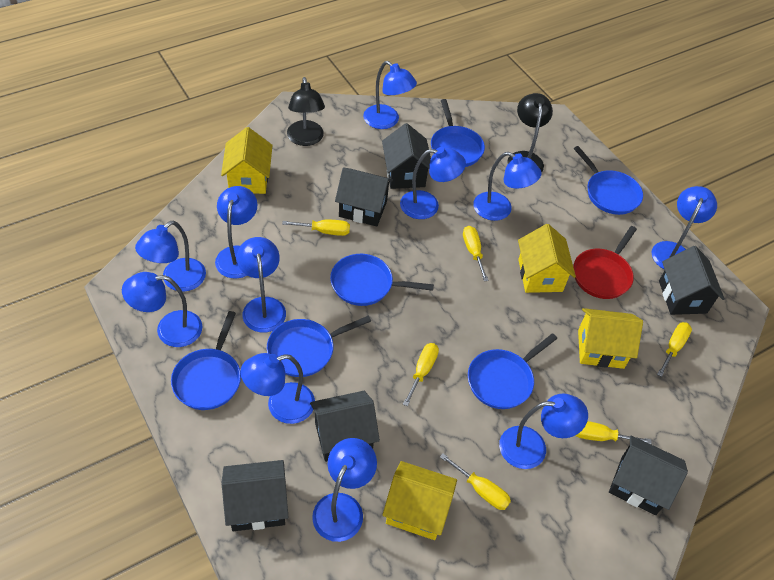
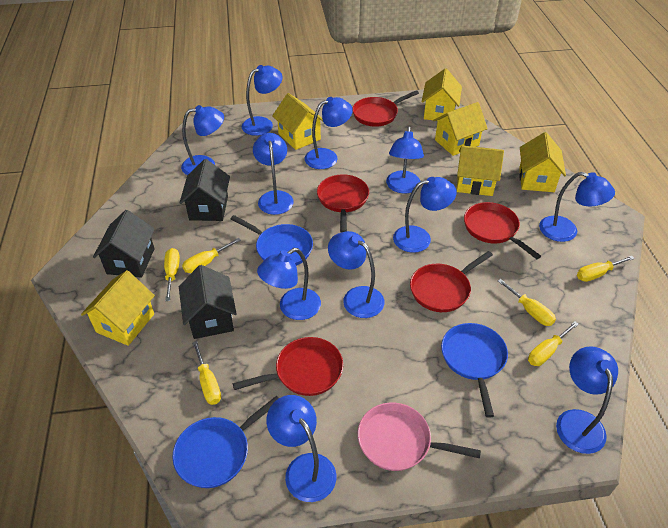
black house: [222,460,288,531] [310,391,380,462] [335,167,393,227] [382,123,431,189] [609,435,688,515] [659,246,725,315] = 6 -> [93,210,155,278] [179,265,237,339] [180,159,230,221] = 3
black lamp: [287,77,325,146] [507,93,553,172] = 2 -> none = 0
blue pan: [171,311,241,410] [267,316,371,377] [330,254,434,306] [431,99,485,167] [468,333,557,409] [574,146,643,215] = 6 -> [172,396,279,488] [231,215,313,266] [441,323,508,418] = 3
pink pan: none = 0 -> [358,402,481,471] = 1
red pan: [573,226,637,299] = 1 -> [232,337,343,396] [317,174,369,233] [353,90,419,127] [410,251,493,312] [464,202,541,259] = 5
yellow house: [221,127,273,194] [382,461,457,540] [518,224,576,293] [578,308,643,369] = 4 -> [81,270,155,346] [272,93,323,150] [422,68,462,121] [433,102,488,156] [457,145,504,196] [519,132,566,192] = 6

